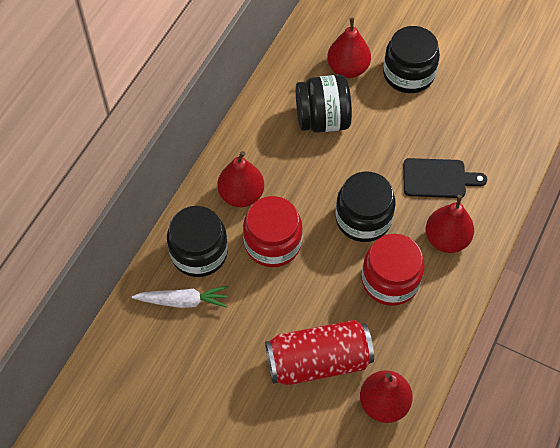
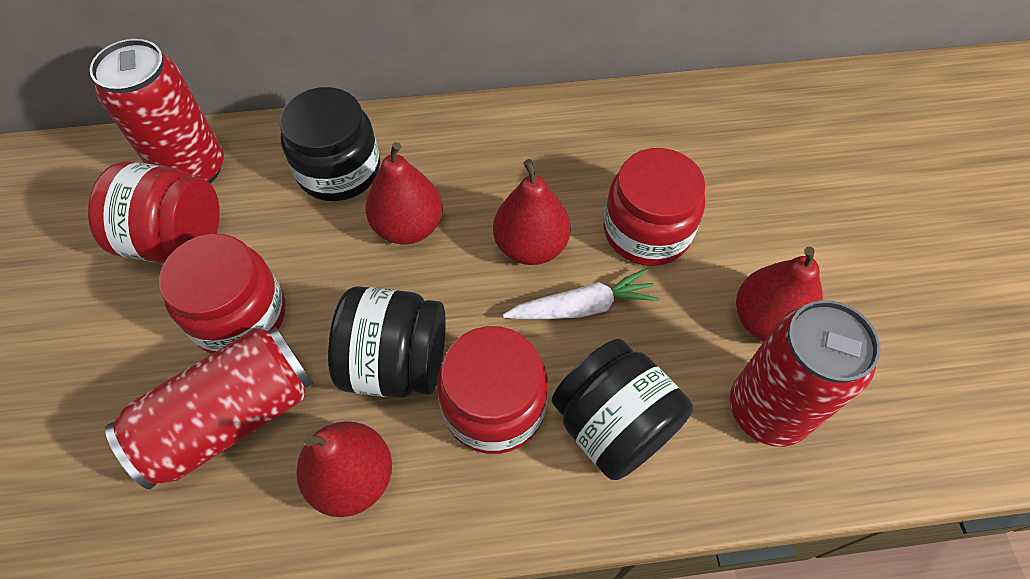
black cutting board: [403,158,487,198] = 1 -> none = 0
black jar: [167,206,228,277] [296,75,352,133] [336,172,396,242] [383,26,440,93] = 4 -> [279,87,380,201] [328,286,446,398] [552,339,693,480] = 3
red can: [265,320,374,385] = 1 -> [90,39,224,183] [105,327,313,489] [730,300,880,447] = 3
red jar: [243,196,303,267] [362,234,425,306] = 2 -> [88,161,220,263] [159,234,285,354] [437,326,548,454] [604,148,706,266] = 4

